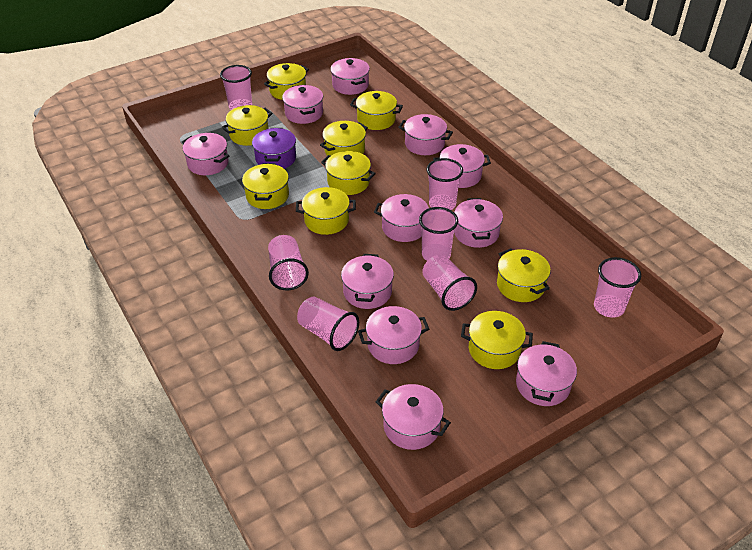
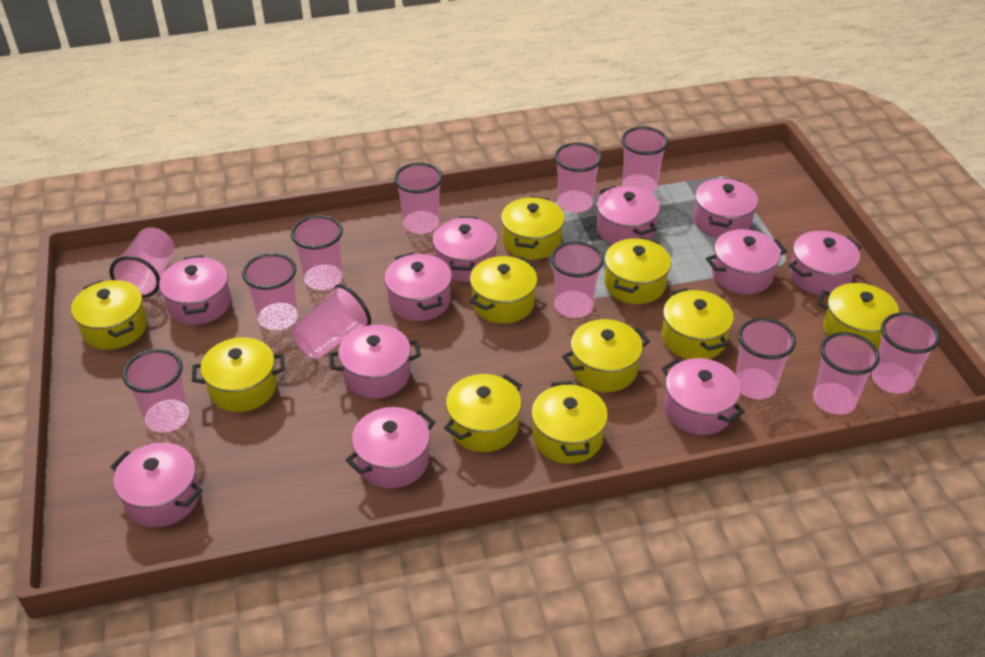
pink cup: [220,65,252,110] [268,235,309,290] [297,297,359,351] [419,207,458,261] [422,255,477,311] [427,158,463,210] [594,257,641,318] = 7 -> [110,227,174,298] [122,349,189,433] [242,253,298,330] [291,215,343,290] [292,284,371,359] [394,162,443,234] [550,241,604,318] [554,142,602,213] [621,126,669,193] [735,318,796,399] [813,332,880,415] [872,312,940,394] = 12
purple pot: [252,128,296,169] = 1 -> none = 0
yellow pot: [222,105,273,146] [242,163,289,209] [264,63,309,100] [296,187,356,235] [320,121,368,156] [321,151,376,195] [350,91,403,130] [461,311,533,369] [497,248,551,302] = 9 -> [71,280,147,350] [192,337,285,412] [444,374,522,452] [470,256,537,323] [501,196,565,260] [531,381,608,464] [562,319,650,392] [604,237,671,304] [662,288,734,359] [817,283,899,350] = 10

